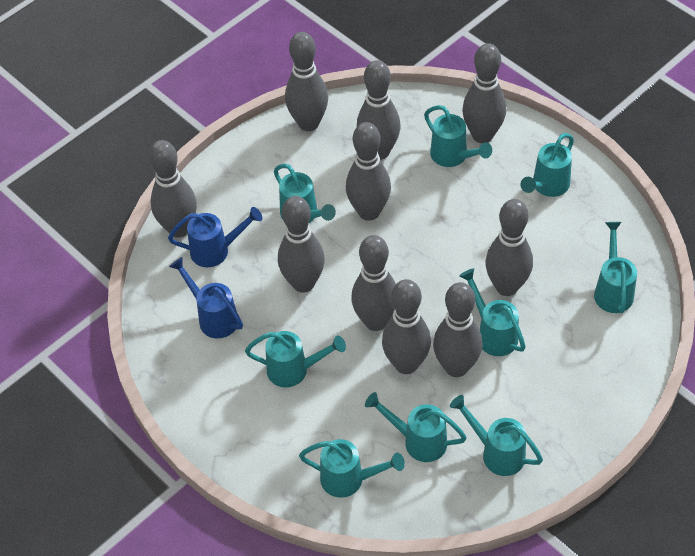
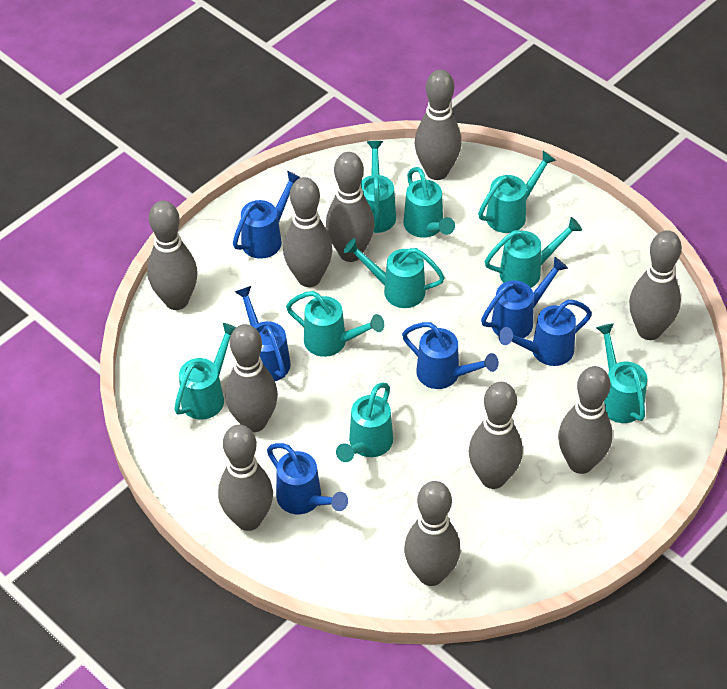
blue watering can: [168,207,262,267] [169,257,243,338] = 2 -> [233,171,301,259] [235,286,291,381] [267,443,348,514] [402,322,499,389] [481,257,568,338] [499,300,592,366] = 6

